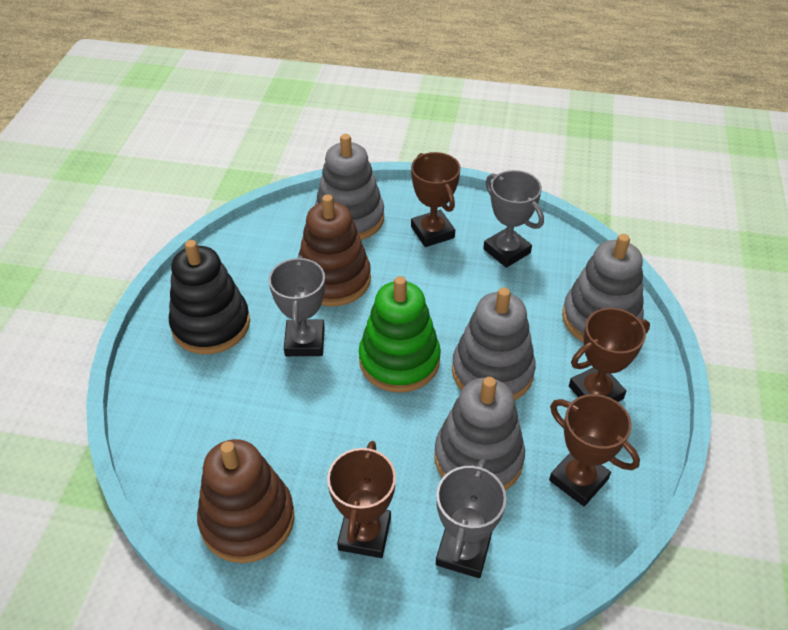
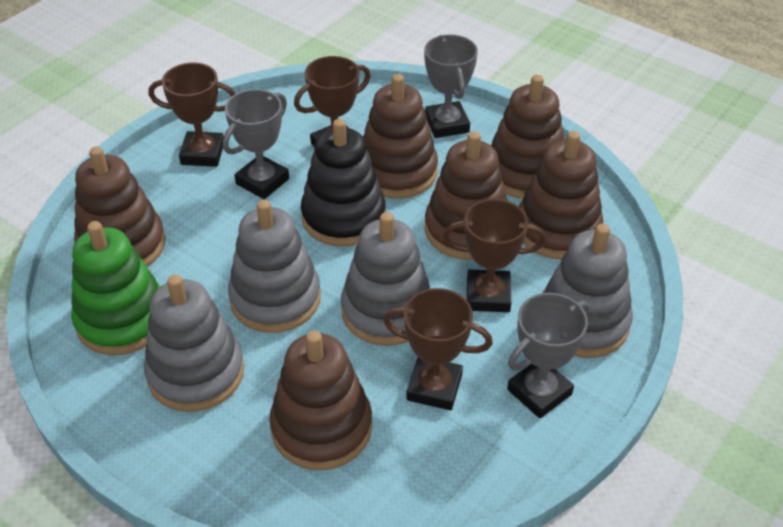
brown stacking toy: [197,439,295,563] [298,194,371,306] = 2 -> [74,147,165,267] [269,331,372,470] [363,74,438,199] [425,131,507,260] [491,75,564,199] [519,131,603,260] = 6

